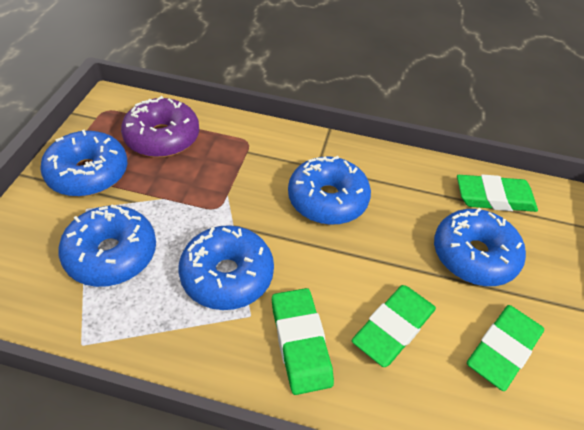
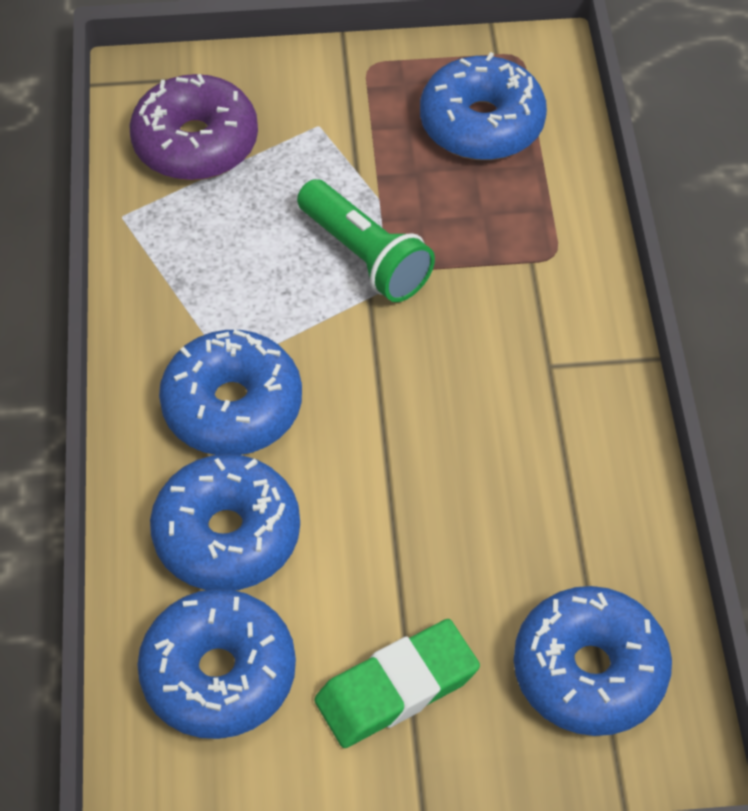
green eraser: [272,288,334,395] [352,285,436,367] [457,174,538,212] [467,305,544,391] = 4 -> [314,619,480,748] = 1
green flashlight: none = 0 -> [297,179,435,302] = 1

